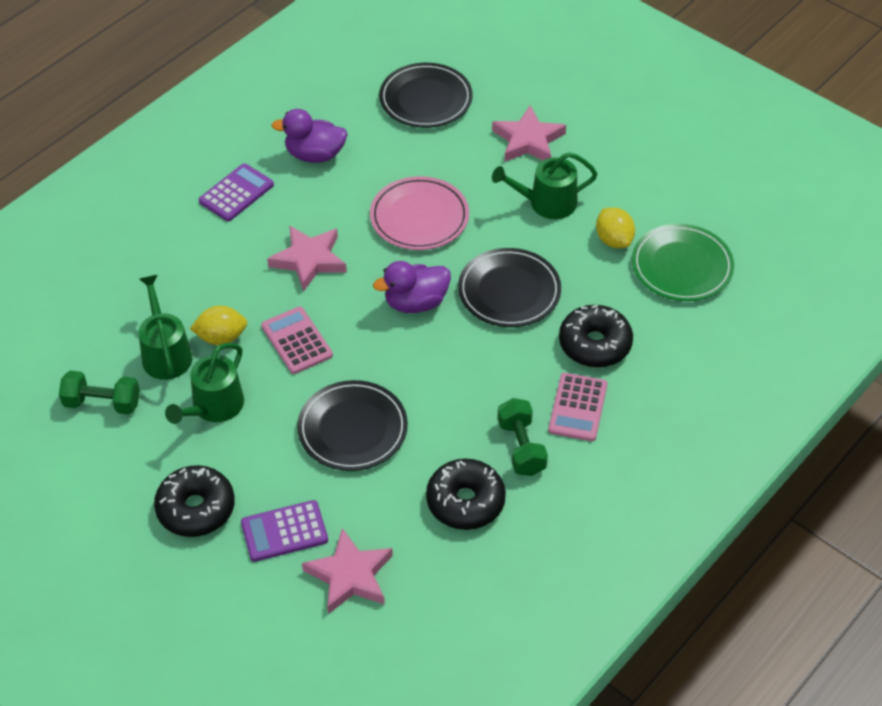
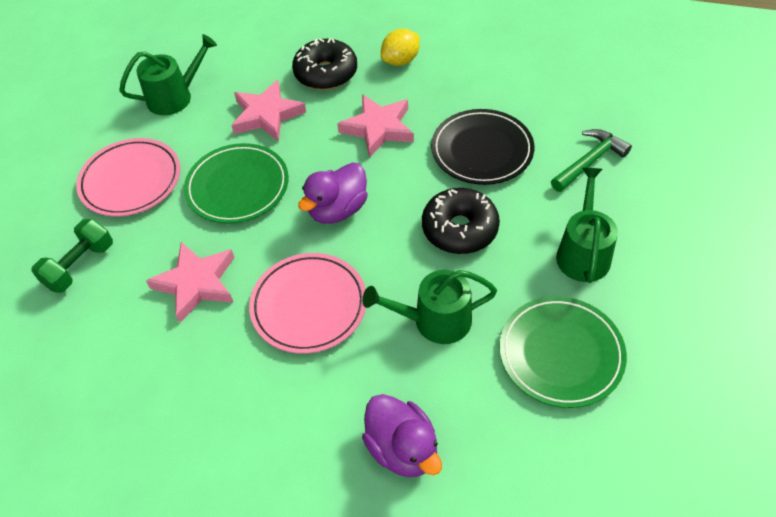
black donut: [154,465,235,537] [426,459,506,530] [559,305,633,368] = 3 -> [292,38,357,90] [422,188,500,254] = 2
black plate: [297,380,408,471] [379,63,472,128] [458,248,561,327] = 3 -> [431,109,534,185] = 1
green dumbbell: [59,370,140,414] [497,398,548,476] = 2 -> [31,219,113,293] = 1
green hammer: none = 0 -> [551,129,632,192] = 1
green plate: [632,224,734,301] = 1 -> [184,143,289,223] [499,296,627,408] = 2
pink calculator: [261,307,333,374] [548,373,607,441] = 2 -> none = 0
pink plate: [370,176,469,250] = 1 -> [76,138,180,216] [249,253,366,354] = 2
purple calculator: [199,163,274,221] [241,500,328,562] = 2 -> none = 0
yellow lemon: [190,306,247,345] [596,207,635,248] = 2 -> [381,29,420,66] = 1

